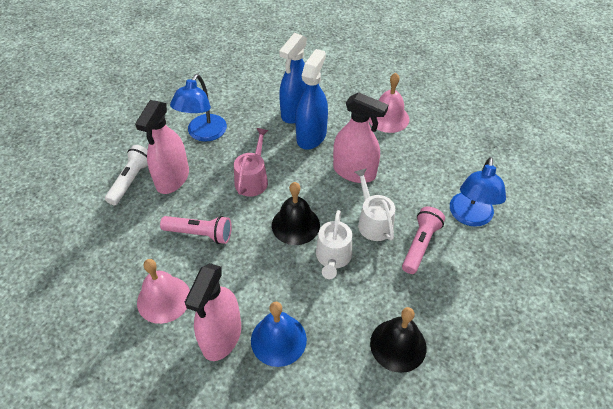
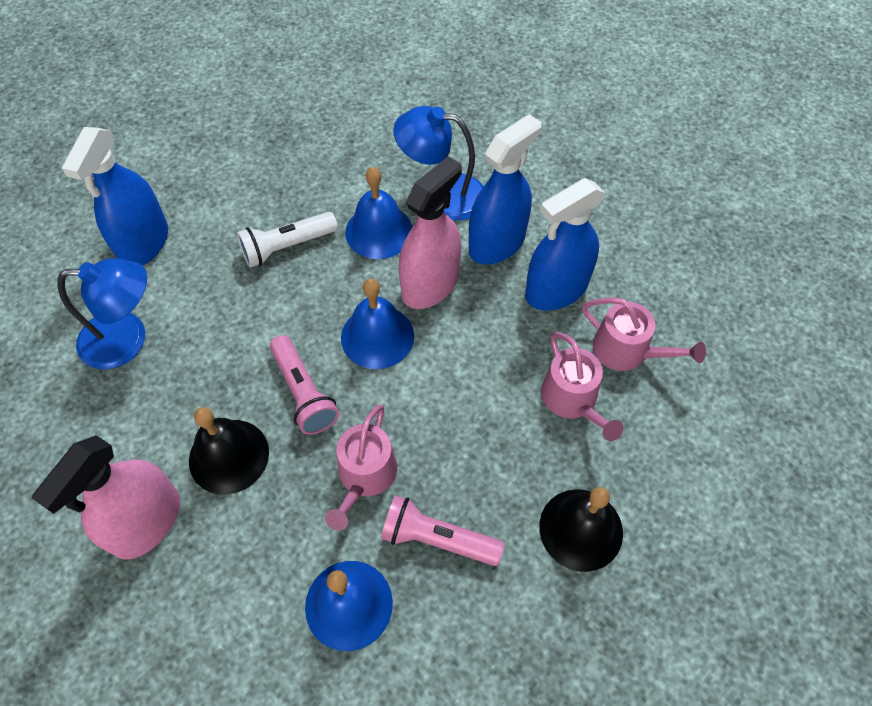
blue bell: [251,302,307,367] = 1 -> [305,561,393,651] [341,279,414,369] [345,167,412,259] = 3
blue spray bottle: [279,33,307,124] [295,49,328,150] = 2 -> [62,127,168,266] [469,114,541,265] [525,178,606,310] = 3
pink bell: [137,259,190,324] [368,73,409,133] = 2 -> none = 0
pink spray bottle: [135,100,189,194] [185,263,241,361] [333,92,388,183] = 3 -> [32,435,180,560] [398,156,462,309] = 2
pink watering can: [234,128,269,197] = 1 -> [325,405,397,531] [541,332,623,441] [582,297,706,371] = 3
white watering can: [316,210,352,279] [355,168,395,241] = 2 -> none = 0

